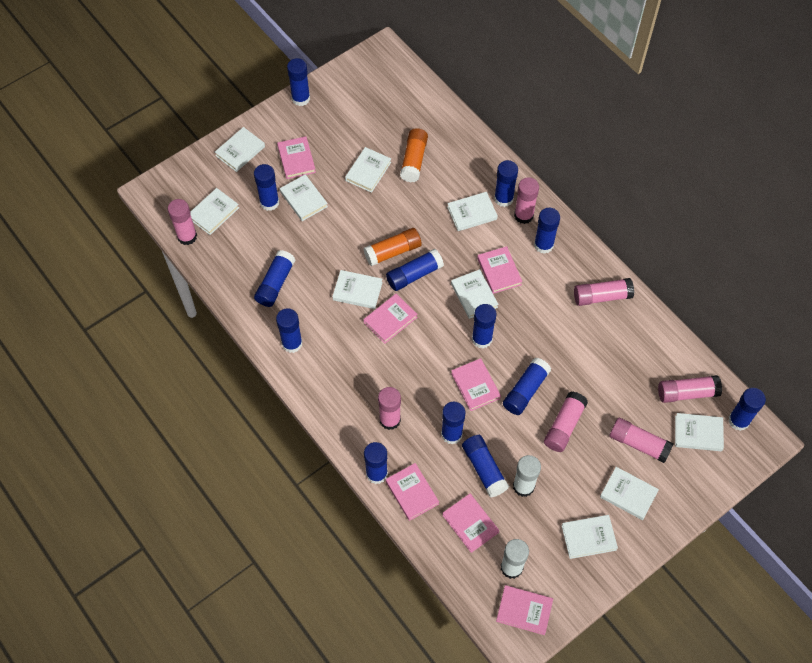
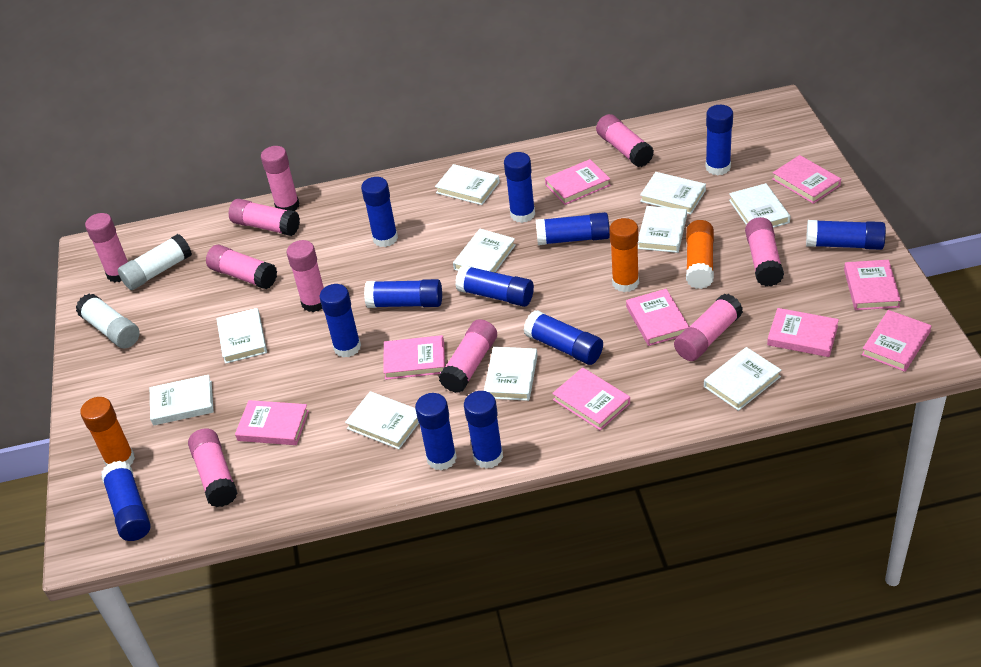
blue glue stick: [254,164,279,211] [254,250,295,307] [276,308,302,353] [287,58,310,106] [364,442,388,484] [386,249,444,291] [441,402,466,444] [462,435,509,498] [472,304,497,348] [494,160,518,207] [503,358,551,415] [534,208,560,254] [728,388,766,431] = 13 -> [101,461,151,541] [320,284,361,358] [361,177,398,247] [364,279,442,308] [415,393,457,471] [455,265,534,307] [464,391,503,469] [504,152,535,223] [524,310,603,365] [536,212,610,245] [706,105,733,175] [806,220,886,250] = 12
orange glue stick: [364,228,422,266] [400,128,428,182] = 2 -> [80,397,135,466] [609,218,639,292] [686,220,714,289] = 3
pink book: [277,136,316,179] [363,294,417,344] [386,463,439,521] [442,494,499,553] [451,358,501,411] [477,246,523,294] [496,585,553,635] = 7 -> [235,400,309,445] [383,335,445,380] [545,159,611,205] [552,367,630,430] [626,289,689,346] [767,308,839,357] [772,155,841,204] [844,260,901,310] [862,310,931,372] = 9
pink glue stick: [168,199,197,245] [378,387,401,430] [514,177,539,224] [544,391,588,452] [574,278,634,306] [609,418,674,463] [658,375,722,403] = 7 -> [85,213,128,283] [188,429,238,507] [206,245,277,289] [229,199,300,236] [261,146,299,211] [286,240,324,312] [439,319,497,393] [596,114,654,167] [674,294,743,361] [745,217,784,286] = 10

